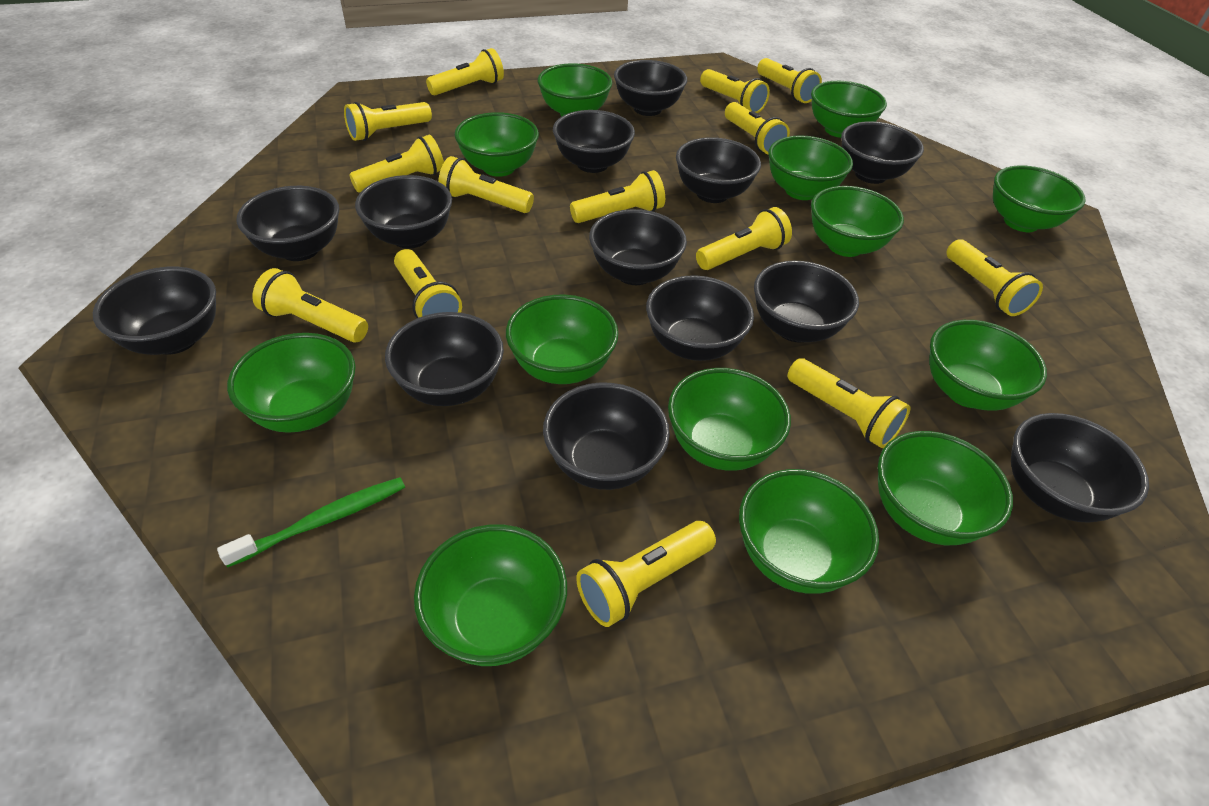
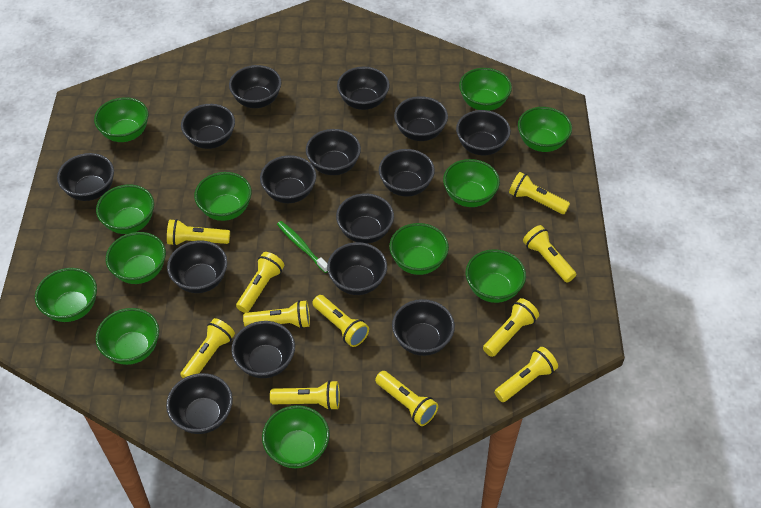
black bowl: [93,267,216,355] [236,186,339,261] [355,175,452,249] [385,312,504,406] [543,382,670,490] [553,110,635,173] [589,209,687,285] [614,60,687,116] [646,275,754,361] [676,137,761,203] [754,261,859,342] [841,121,924,184] [1011,413,1149,523] = 13 -> [57,153,114,201] [166,373,233,434] [167,240,228,293] [181,104,235,149] [229,65,281,108] [231,321,295,378] [260,155,316,203] [306,129,361,175] [327,242,387,295] [336,193,394,243] [337,67,390,110] [379,149,435,197] [392,299,455,356] [394,96,448,141] [456,110,511,155] = 15
green bowl: [227,333,356,433] [414,524,567,666] [454,112,539,177] [506,294,618,384] [537,63,612,116] [668,368,791,471] [739,469,879,594] [768,135,853,200] [811,81,887,138] [811,186,904,257] [878,431,1013,545] [929,320,1047,410] [993,165,1086,232] = 13 -> [35,268,97,322] [94,97,149,142] [96,185,154,234] [96,308,159,365] [106,232,166,284] [194,172,252,221] [262,405,330,468] [389,223,449,275] [443,159,500,207] [459,68,512,111] [466,249,526,303] [518,107,572,152] = 12
yellow flashlight: [252,268,368,343] [344,102,432,141] [349,135,444,193] [394,249,462,318] [426,48,504,95] [438,156,534,213] [570,170,665,223] [576,521,716,627] [696,207,792,270] [700,69,770,113] [725,102,790,155] [757,58,822,103] [787,358,911,448] [946,239,1043,316] = 14 -> [167,219,230,246] [180,318,235,378] [236,252,284,313] [243,300,310,329] [270,380,340,411] [312,295,369,347] [375,371,438,426] [483,298,539,357] [494,347,558,402] [509,172,570,214] [523,225,576,282] = 11

